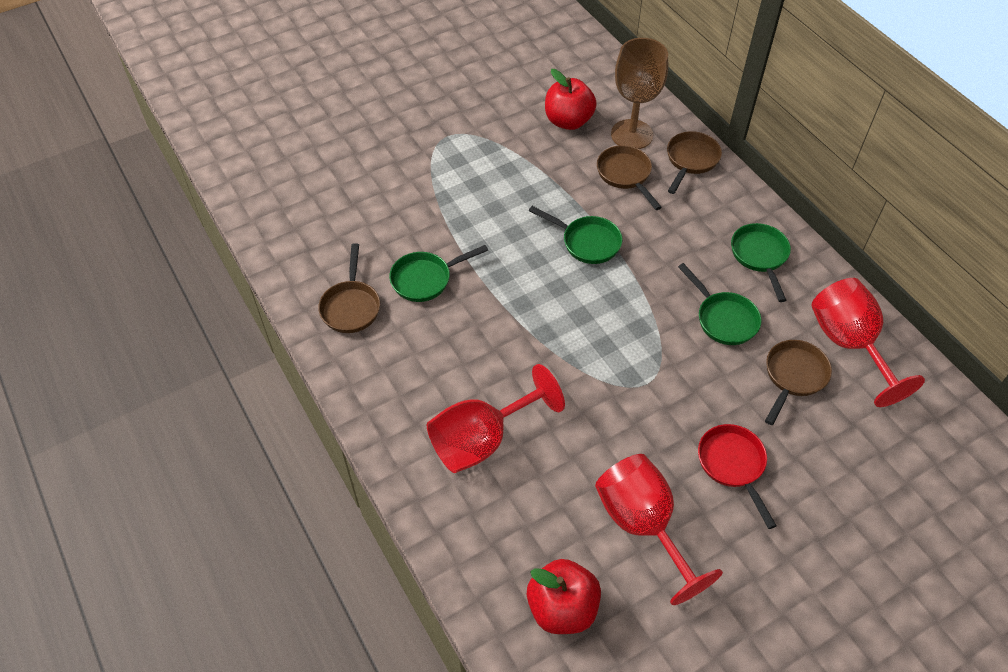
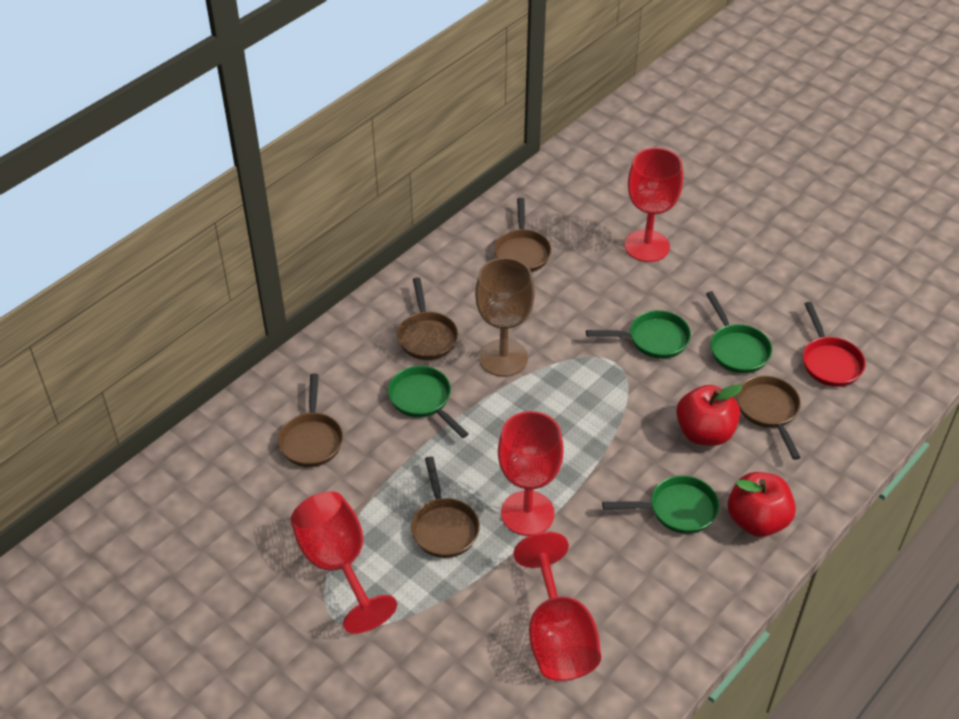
brown pan: [318,243,380,333] [597,145,662,210] [667,131,722,194] [765,340,832,425] = 4 -> [278,373,343,467] [397,277,458,360] [411,456,480,558] [494,198,551,272] [737,376,801,460] = 5
red goblet: [427,364,565,473] [595,454,723,605] [811,278,925,407] = 3 -> [290,491,397,634] [498,411,564,536] [513,532,601,681] [625,148,683,262] = 4

